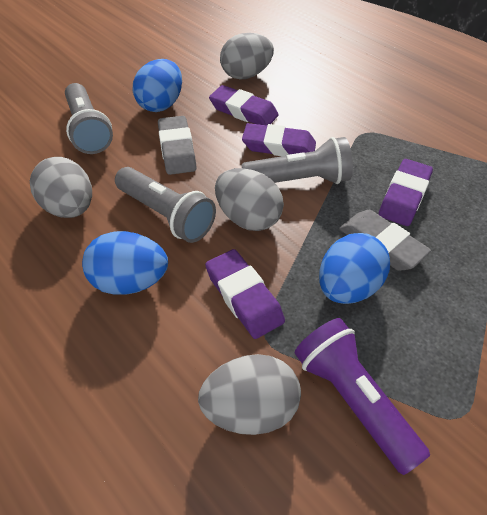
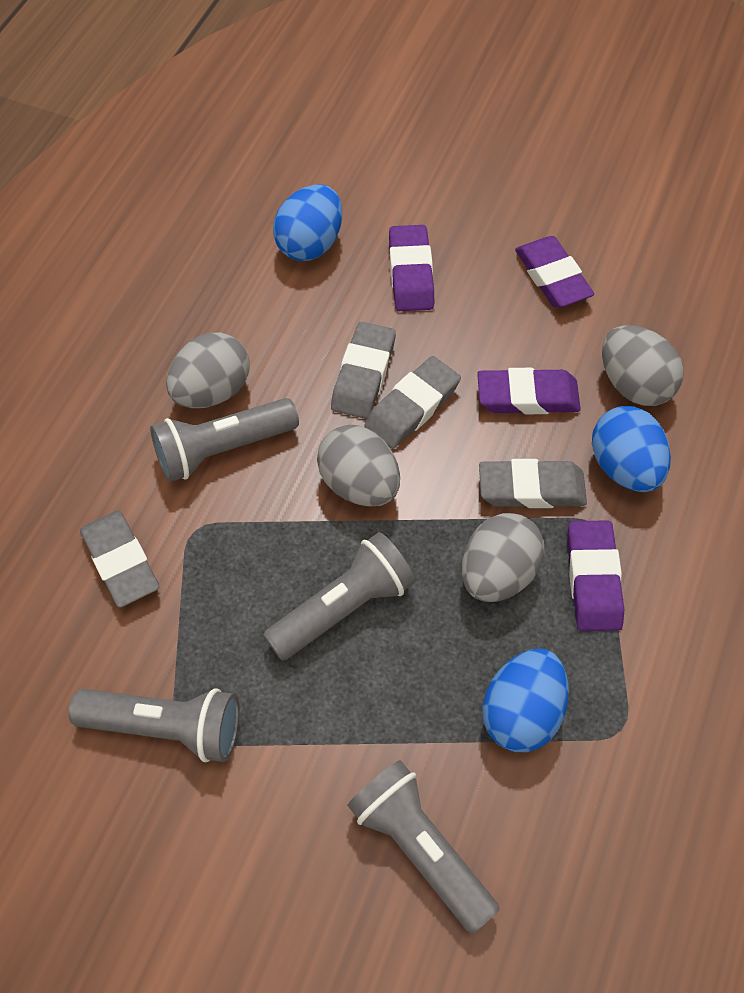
grey eraser: [158,116,197,175] [339,210,431,271] = 2 -> [80,511,159,608] [331,322,396,419] [364,356,461,449] [479,459,587,508] = 4
grey flashlight: [65,83,113,154] [115,167,216,243] [241,137,353,184] = 3 -> [68,688,240,762] [150,398,299,482] [263,532,416,661] [347,760,500,934] = 4
purple flashlight: [295,318,430,475] = 1 -> none = 0

